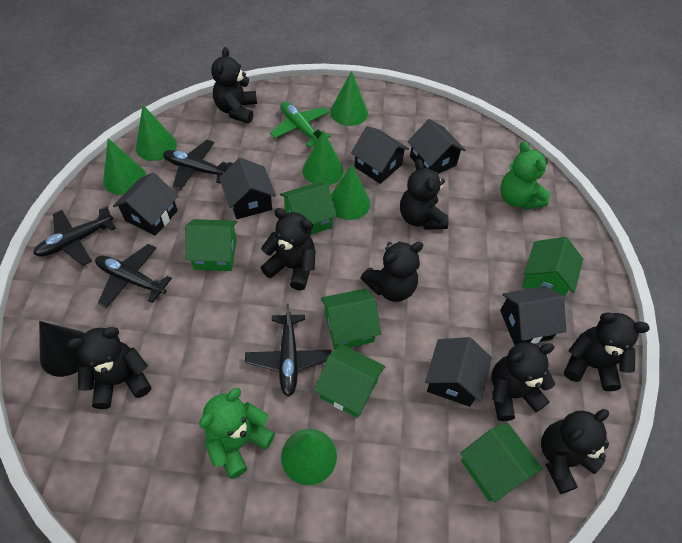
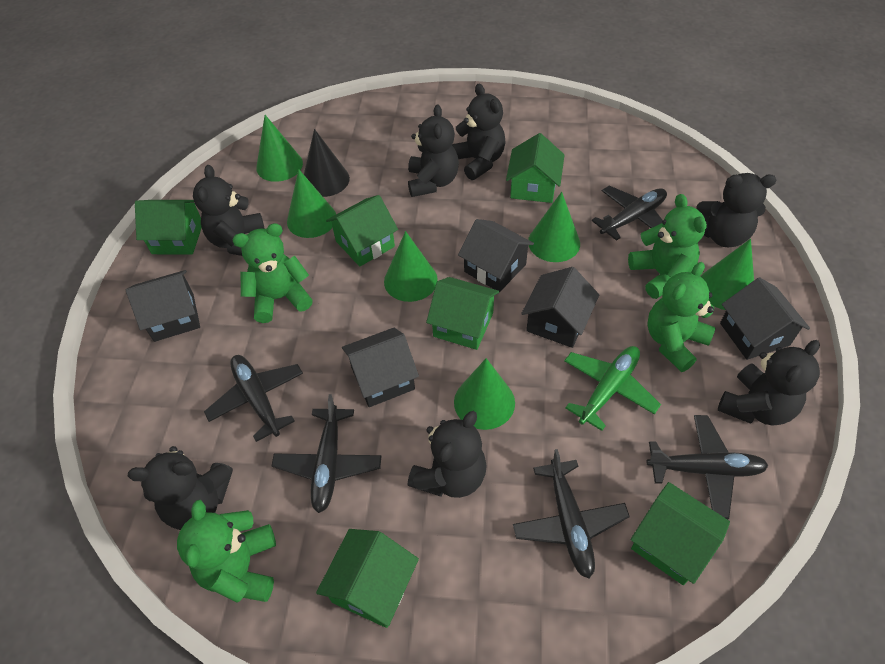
black house: [113,172,178,236] [219,158,276,219] [351,126,409,184] [408,119,466,174] [425,337,492,407] [500,286,566,345] = 6 -> [126,270,200,342] [342,328,419,407] [458,219,534,292] [521,267,599,348] [720,277,810,360] = 5
black plane: [33,206,116,266] [95,244,172,308] [163,140,233,190] [245,303,331,397] = 4 -> [204,355,303,442] [272,394,381,513] [513,449,630,578] [592,186,667,241] [647,415,769,519] = 5
black teddy bear: [67,327,151,409] [211,47,257,123] [261,208,316,290] [361,241,423,302] [400,159,449,230] [491,342,555,421] [541,409,609,494] [564,312,650,391] = 8 -> [128,446,233,530] [193,165,264,256] [408,105,459,197] [408,411,487,498] [452,83,506,180] [696,173,777,248] [718,340,820,426] = 7
green teddy bear: [199,388,275,479] [500,141,550,209] = 2 -> [177,500,276,603] [232,223,313,323] [628,194,707,299] [647,262,716,372] = 4

